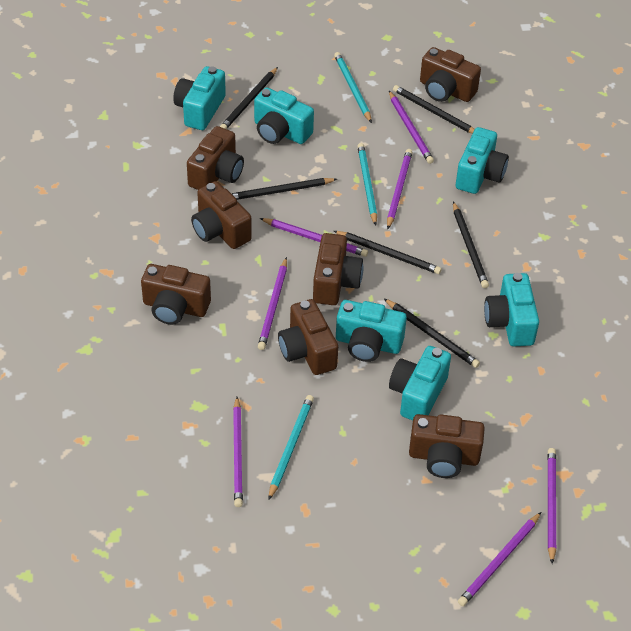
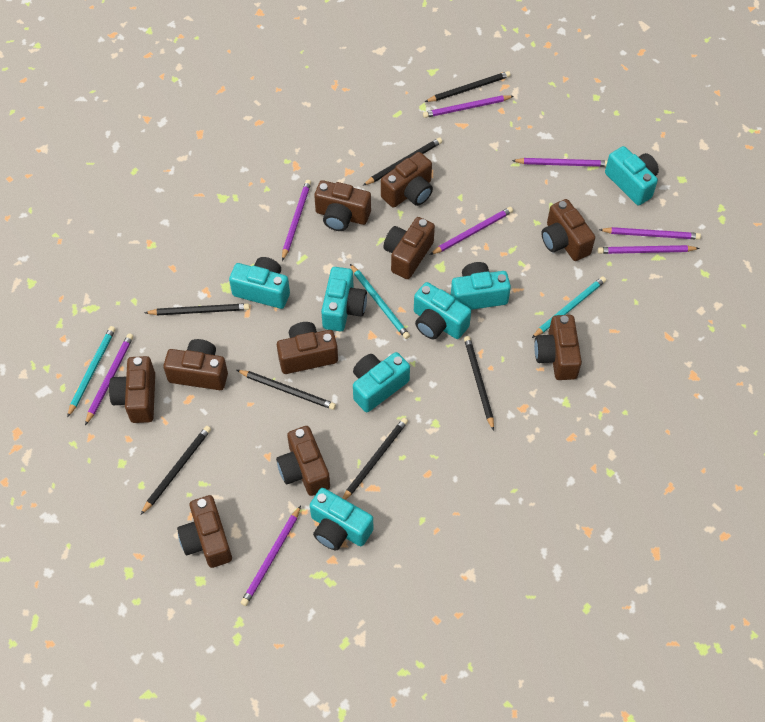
black pencil: [220,67,278,129] [232,178,337,200] [334,231,442,274] [384,299,480,368] [393,85,475,134] [453,201,489,288] = 6 -> [141,426,211,514] [144,303,250,315] [237,370,336,410] [343,418,408,500] [363,138,443,185] [425,71,511,102] [464,336,494,431] = 7
brown camera: [141,264,211,325] [187,126,244,190] [191,181,252,249] [278,299,338,375] [313,233,363,305] [409,414,485,478] [420,47,481,102] = 7 -> [109,356,155,423] [163,339,228,390] [177,495,232,568] [276,426,330,496] [277,322,338,374] [314,180,371,231] [381,152,433,208] [384,217,435,279] [534,315,582,380] [541,199,595,261] = 10
purple pencil: [233,397,243,507] [258,257,287,350] [260,218,368,257] [387,149,412,229] [389,91,434,164] [458,512,541,606] [547,448,556,564] = 7 -> [85,333,133,425] [241,506,301,606] [282,180,311,261] [423,96,514,118] [430,207,513,255] [512,158,607,167] [598,245,700,254] [599,227,701,240] = 8
turquoise camera: [173,66,226,130] [254,87,314,144] [336,300,407,362] [389,346,451,421] [456,127,509,194] [484,273,539,346] = 6 -> [229,257,290,309] [310,488,373,551] [321,267,367,331] [353,352,410,412] [414,282,471,339] [451,262,511,310] [605,146,659,205] = 7

